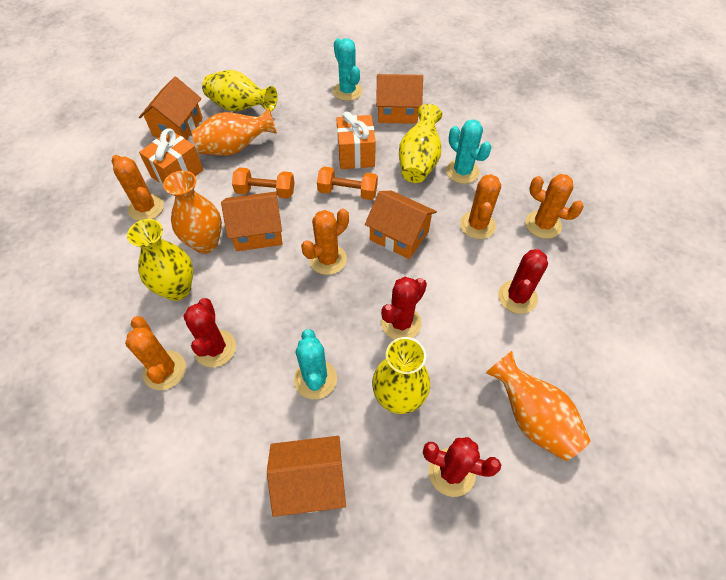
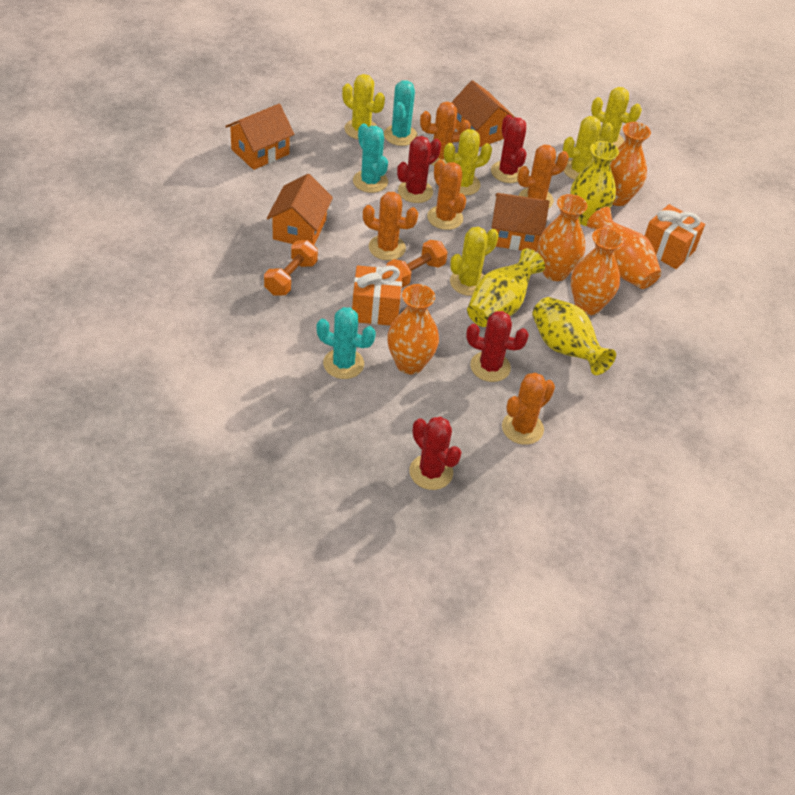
orange house: [139,77,203,140] [221,191,282,251] [267,436,346,517] [365,191,437,259] [376,74,423,124] = 5 -> [225,104,294,170] [267,174,333,245] [451,80,515,147] [492,193,549,252] = 4
orange vase: [163,171,222,254] [192,108,277,156] [486,351,591,461] = 3 -> [387,284,439,375] [538,194,588,281] [571,228,623,315] [587,207,661,289] [610,122,651,206] = 5
yellow cactus: none = 0 -> [342,74,385,139] [444,129,492,196] [450,227,499,296] [563,116,613,180] [591,87,642,148] = 5
yellow vase: [127,219,193,301] [202,70,278,112] [372,337,430,414] [399,104,442,183] = 4 -> [467,248,545,327] [532,297,616,375] [570,141,619,226] = 3

